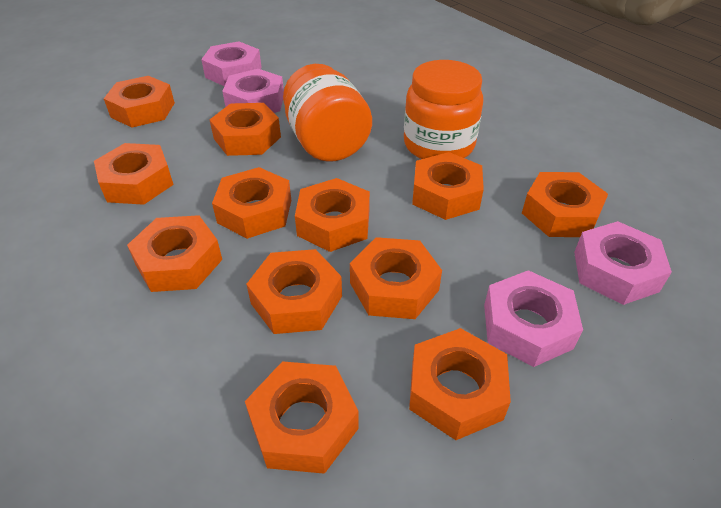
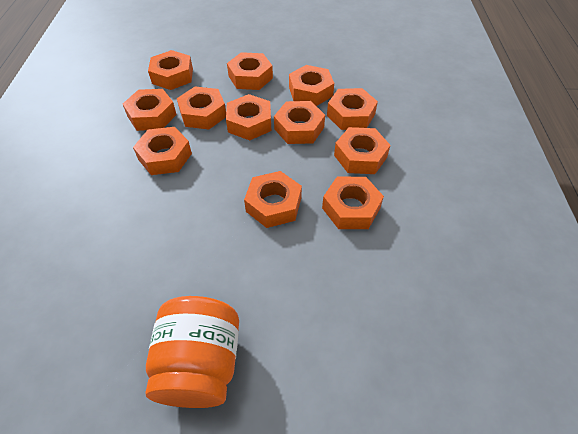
orange jar: [283,64,372,162] [404,60,483,159] = 2 -> [146,296,239,408] = 1
pink nut: [201,42,262,86] [222,69,284,113] [484,270,583,367] [574,221,672,305] = 4 -> none = 0

